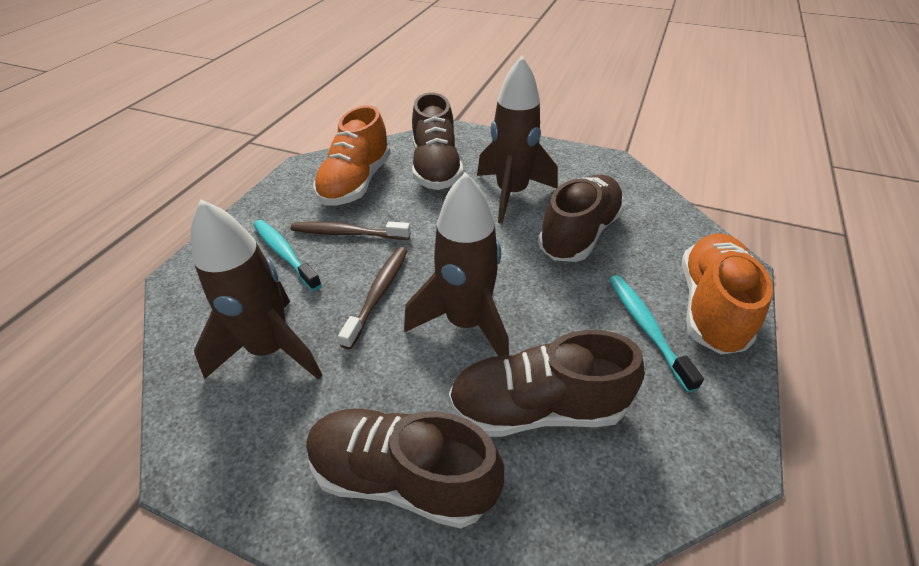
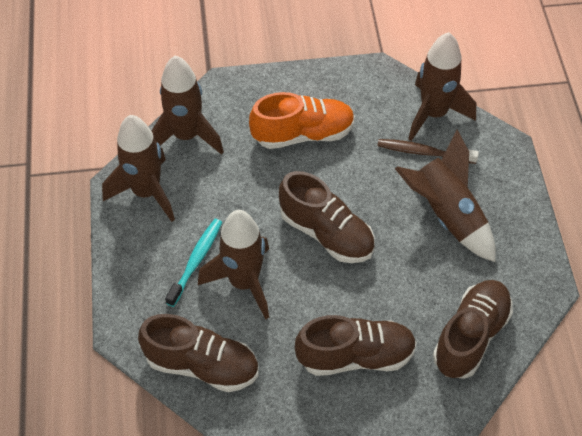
brown rocket: [191,199,322,380] [404,172,509,356] [477,56,558,224] = 3 -> [102,115,175,222] [152,55,224,155] [198,210,269,320] [395,130,496,262] [408,32,476,141] = 5
brown toothbrush: [291,221,411,240] [338,247,408,349] = 2 -> [377,139,479,164] = 1
orange shoe: [314,105,390,206] [682,233,773,355] = 2 -> [249,92,355,149] = 1
turquoise toothbrush: [254,220,322,291] [609,275,704,392] = 2 -> [165,219,222,307] = 1

